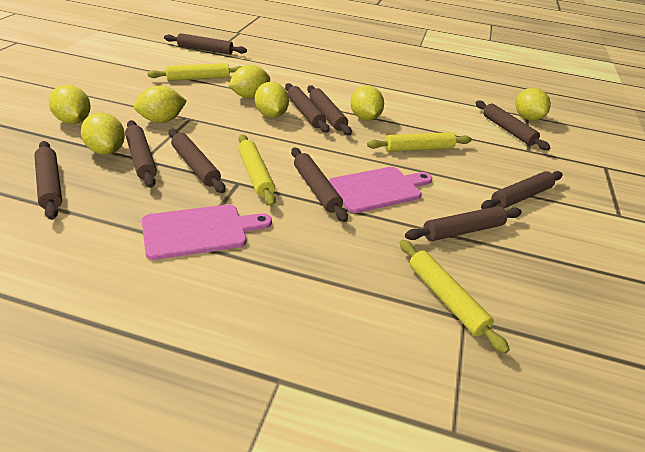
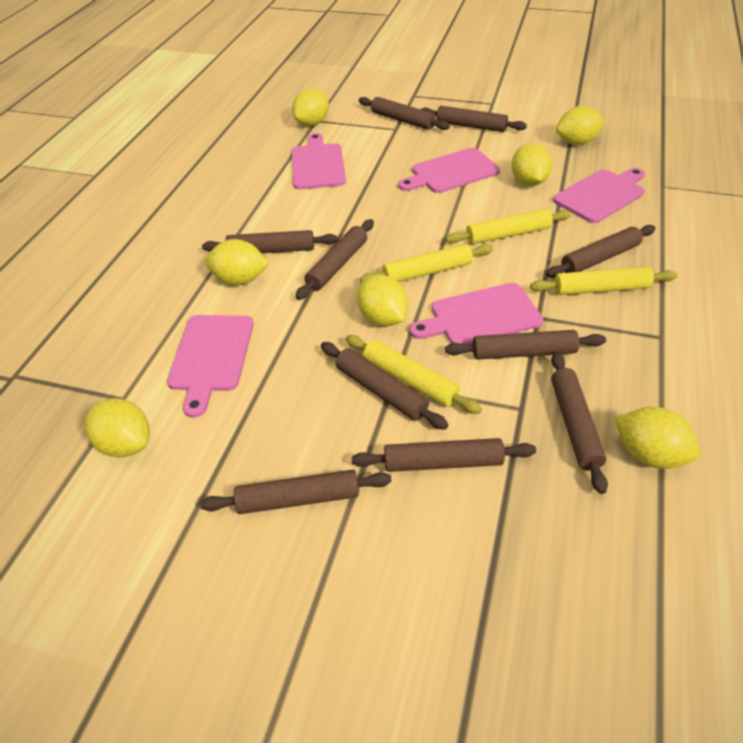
pink cutting board: [142,204,272,260] [329,167,432,213] = 2 -> [167,315,254,418] [291,133,346,189] [398,148,500,193] [410,283,543,345] [553,168,645,223] = 5

